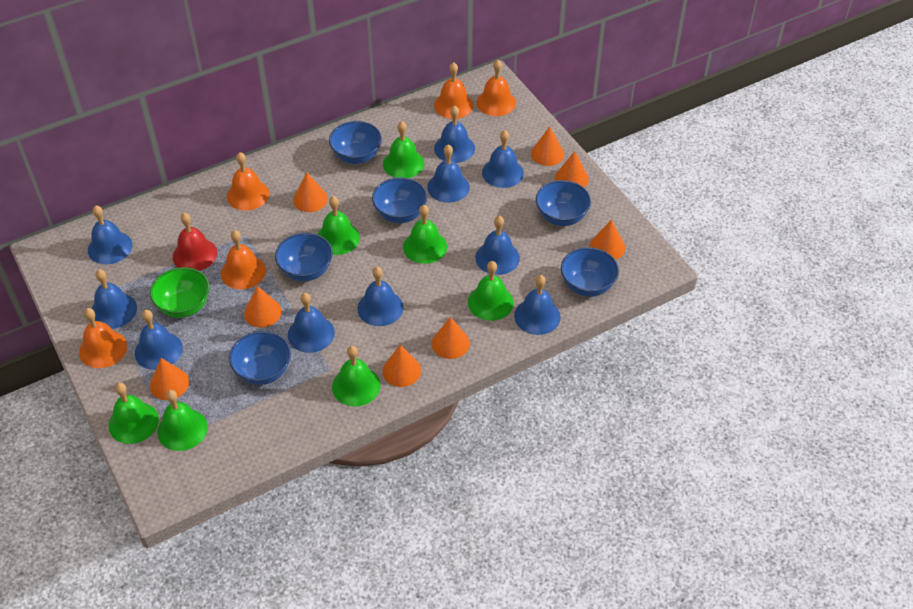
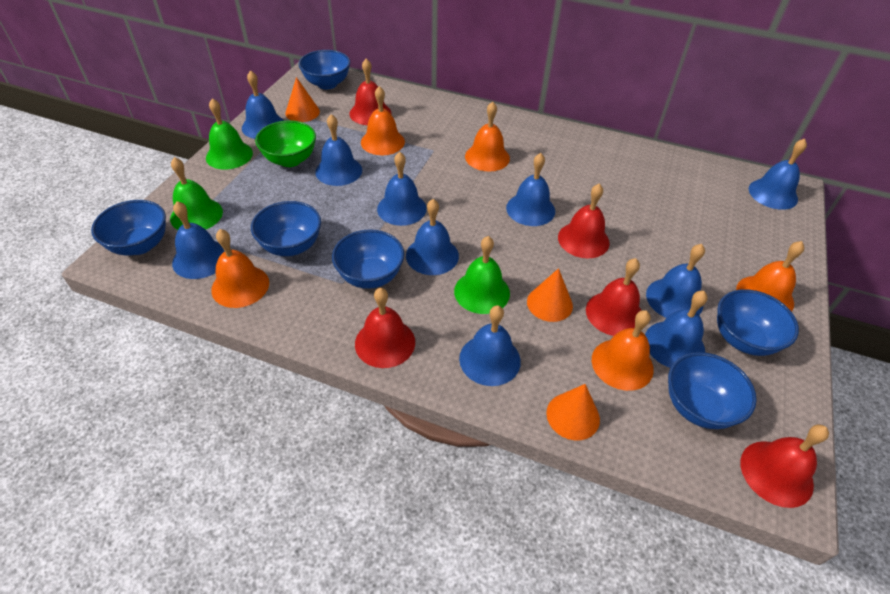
green bell: [109,383,159,444] [158,390,208,451] [317,196,360,255] [332,346,381,406] [383,121,425,178] [403,205,447,264] [468,261,514,321] = 7 -> [170,157,223,230] [206,98,253,170] [454,236,510,314] = 3
orange cone: [150,358,189,400] [244,286,282,328] [293,172,328,212] [382,345,421,387] [432,317,470,359] [531,127,564,166] [555,151,589,188] [590,220,625,260] = 8 -> [285,77,320,122] [527,268,573,322] [546,384,600,440] = 3
red bell: [173,213,217,271] = 1 -> [350,59,391,125] [355,288,415,368] [558,183,610,258] [586,258,642,336] [740,425,829,508] = 5

